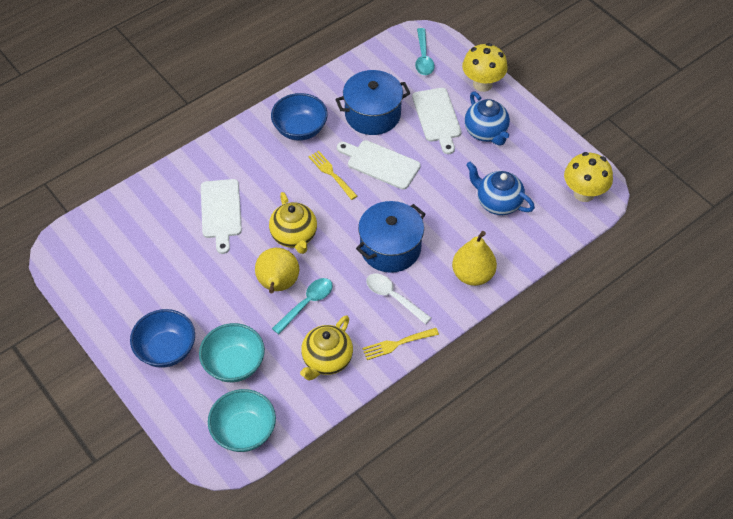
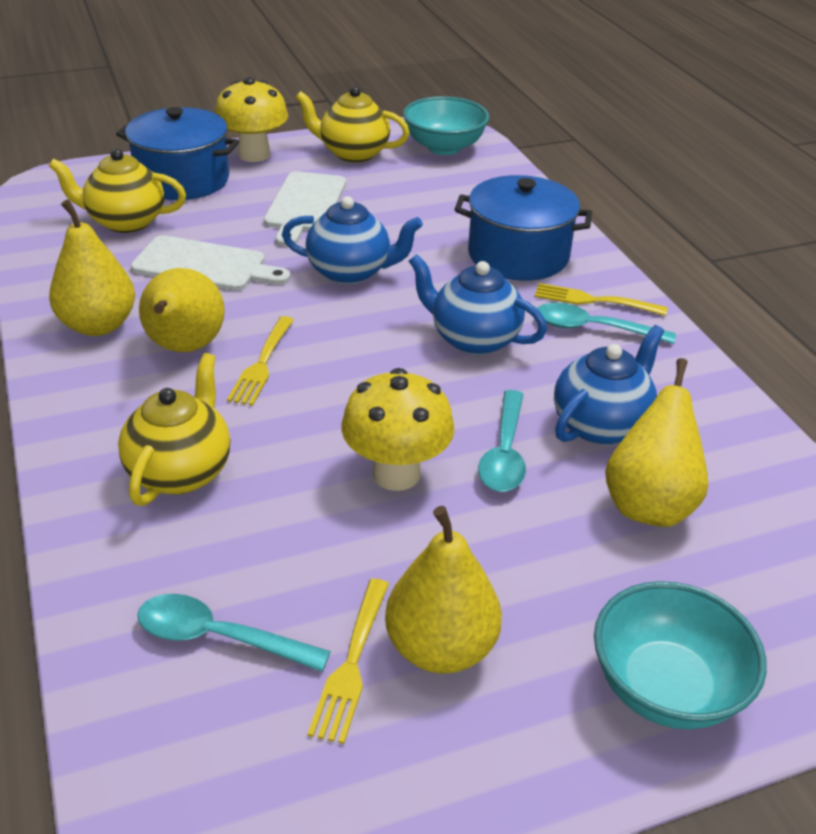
blue bowl: [130,309,195,368] [271,93,328,141] = 2 -> none = 0
blue teapot: [464,91,510,146] [466,161,535,215] = 2 -> [282,196,423,285] [409,254,547,355] [554,325,665,445] = 3
turquoise spoon: [272,278,333,334] [415,28,435,75] = 2 -> [137,594,331,672] [478,390,526,492] [537,303,676,344] = 3
white cutting board: [201,179,242,254] [337,140,421,190] [412,88,461,154] = 3 -> [131,235,291,291] [264,171,346,247] = 2
white spoon: [366,274,431,324] = 1 -> none = 0
yellow fork: [308,151,357,200] [362,328,439,360] = 2 -> [227,316,294,406] [308,579,389,744] [534,283,668,316] = 3
yellow pear: [255,248,299,293] [452,231,497,286] = 2 -> [49,199,135,336] [139,268,225,352] [385,506,502,674] [605,358,708,527] = 4
yellow teapot: [269,192,317,254] [300,315,353,380] = 2 -> [49,149,186,233] [118,353,230,506] [295,86,410,163] = 3

